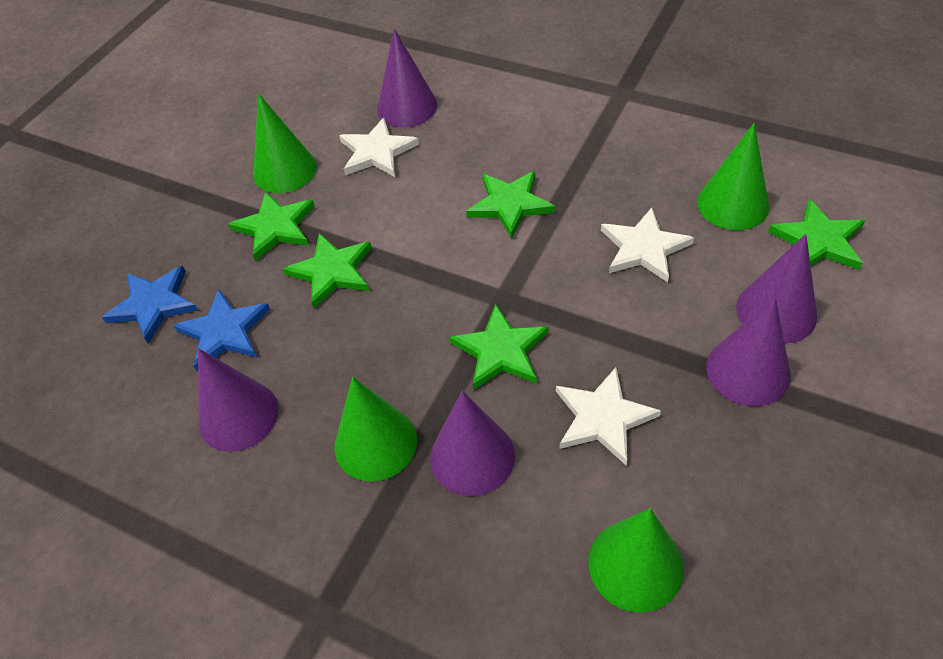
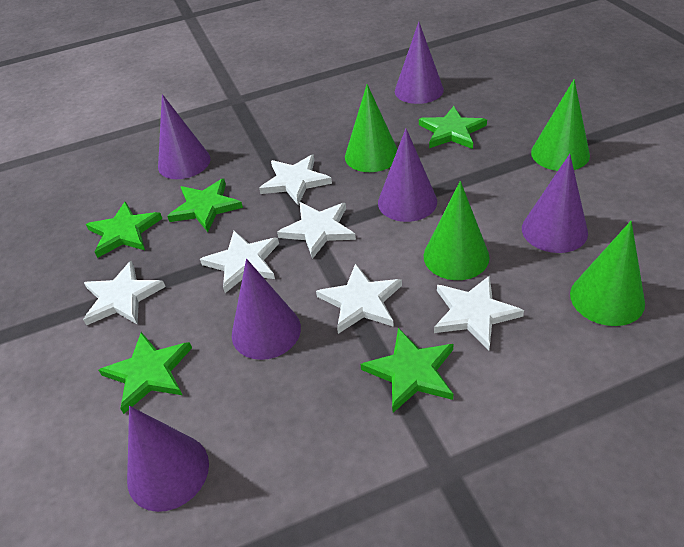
blue star: [102,266,198,344] [173,289,270,371] = 2 -> none = 0
purple cone: [198,348,279,452] [377,28,437,127] [430,391,515,496] [706,297,790,406] [736,234,817,344] = 5 -> [127,406,209,512] [158,94,211,179] [232,259,301,360] [378,129,437,222] [395,22,444,104] [522,154,588,253] = 6
white star: [339,118,419,177] [556,367,661,465] [601,208,694,283] = 3 -> [83,261,165,325] [200,231,279,293] [259,155,332,205] [277,202,356,259] [316,263,402,334] [434,275,524,350] = 6

